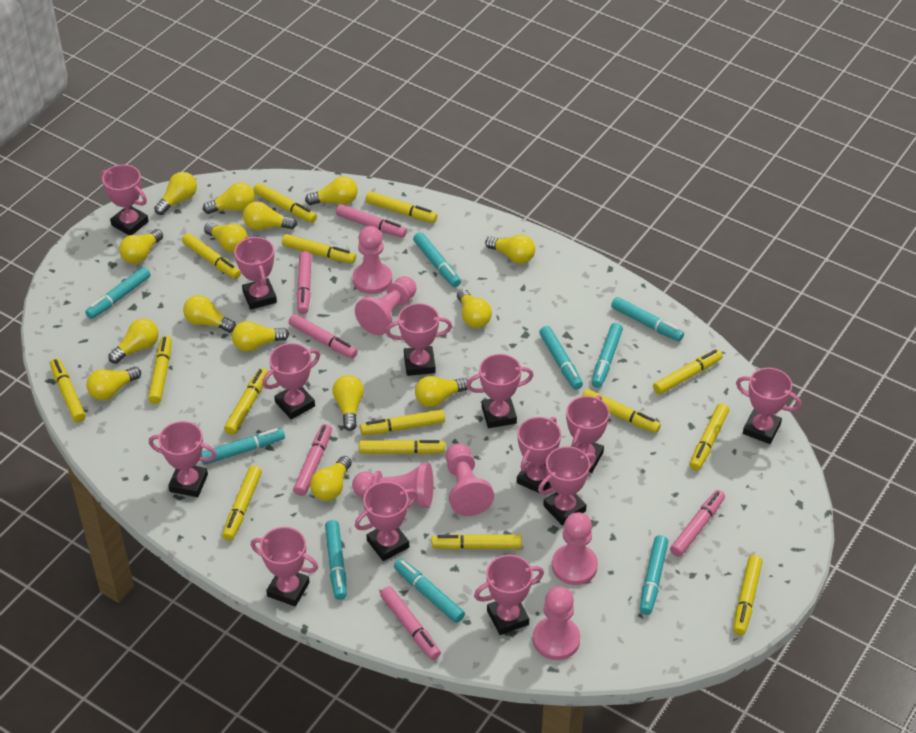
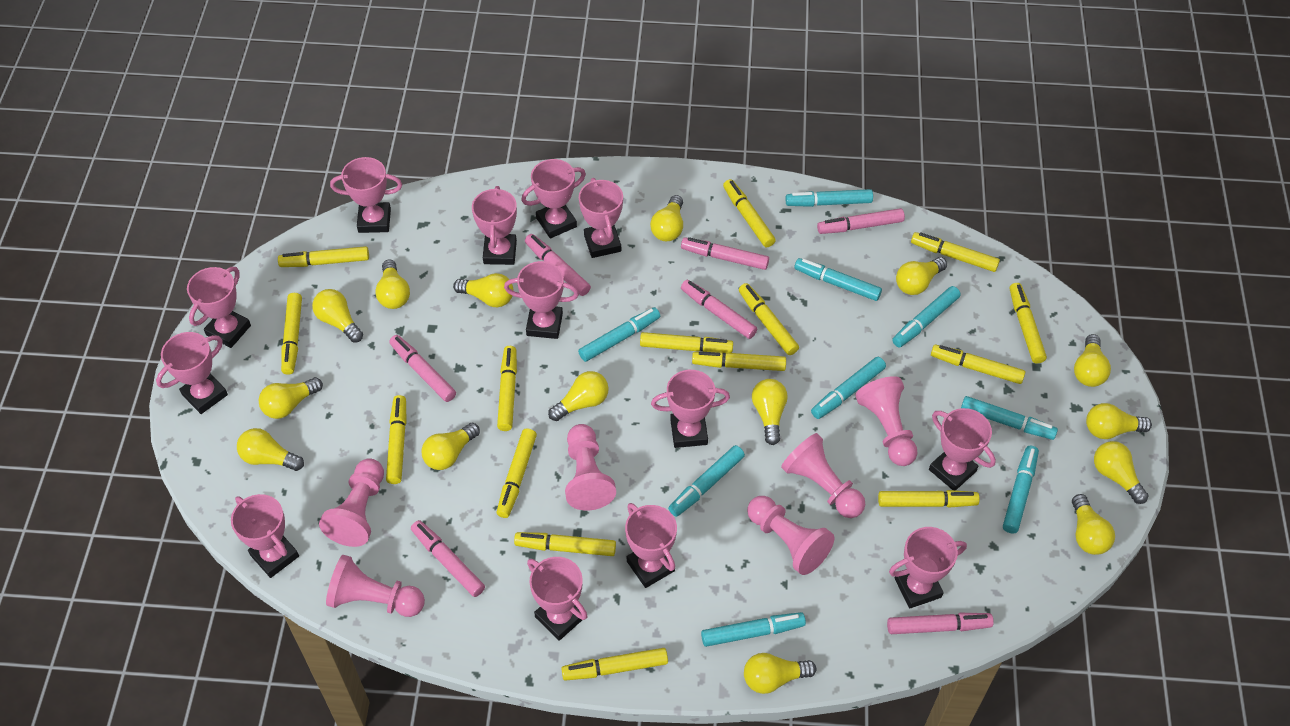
pink marker: [289,314,358,359] [293,424,332,496] [297,251,312,314] [336,204,407,238] [380,586,441,660] [670,490,725,557] = 6 -> [389,335,456,402] [411,520,485,597] [525,234,591,296] [681,237,769,270] [681,280,757,339] [817,208,905,234] [887,613,994,634] = 7

